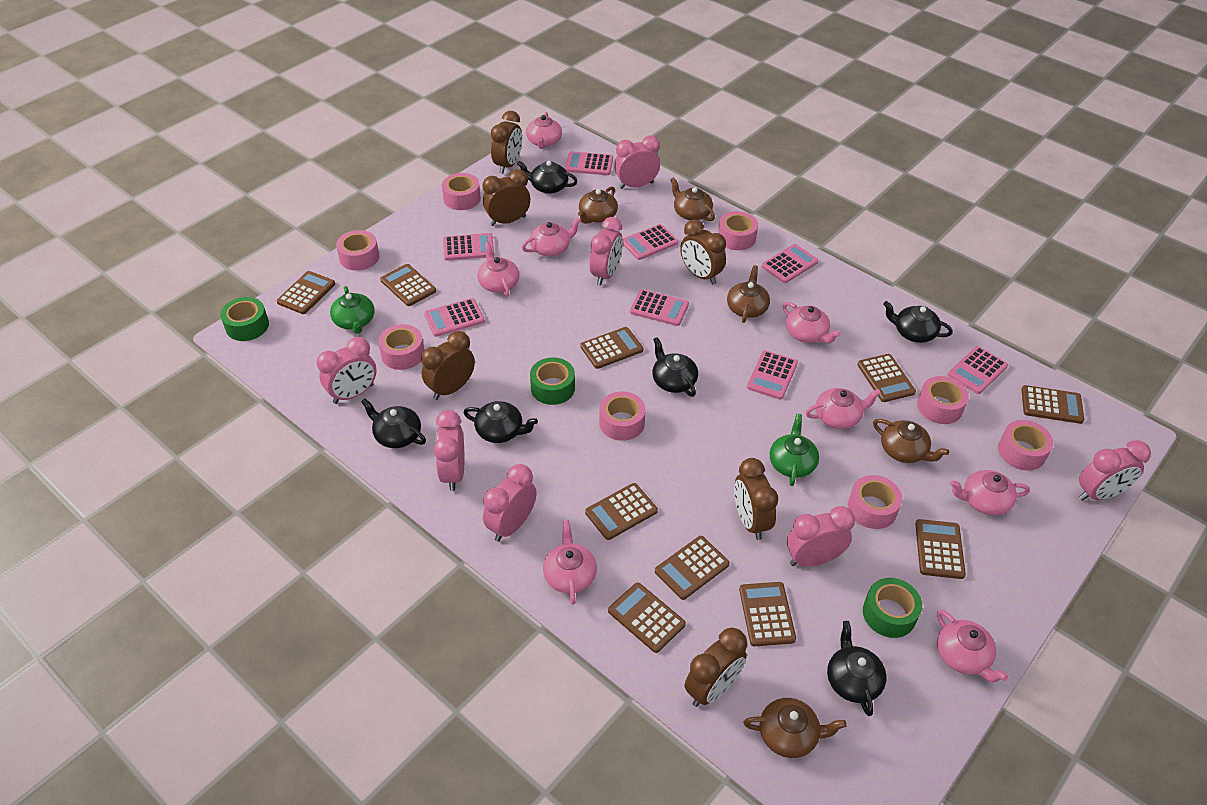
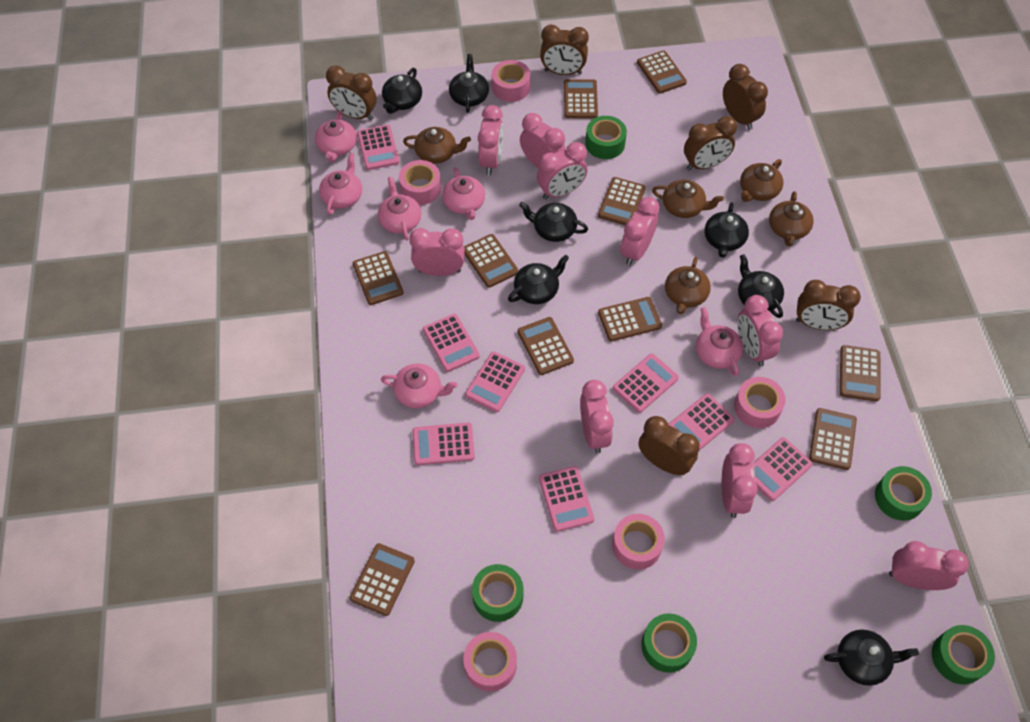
black teapot: [361,398,426,448] [463,401,538,443] [517,161,578,194] [652,337,698,397] [827,621,886,716] [883,301,953,343] = 6 -> [382,68,422,114] [449,54,489,113] [508,255,569,304] [519,202,588,242] [705,202,749,258] [738,254,784,318] [824,629,919,686] = 7
green tape: [220,297,269,341] [530,357,575,405] [863,578,922,638] = 3 -> [472,564,523,622] [585,116,627,159] [641,613,697,673] [875,466,932,521] [932,625,995,685] = 5
green teapot: [330,286,375,334] [770,414,819,486] = 2 -> none = 0
pink clock: [317,337,377,404] [434,410,464,491] [483,464,537,542] [590,217,623,286] [614,136,660,189] [787,506,855,567] [1079,440,1151,501] = 7 -> [409,228,465,276] [478,105,503,175] [520,113,566,169] [537,142,587,199] [580,380,614,454] [620,197,660,266] [722,443,758,518] [737,295,783,366] [889,541,969,590] = 9
pink tape: [336,230,379,271] [378,324,424,370] [442,173,481,210] [599,391,646,441] [718,211,758,250] [848,475,902,529] [917,376,969,424] [998,420,1053,470] = 8 -> [399,160,441,205] [463,632,517,692] [492,60,530,102] [612,514,665,570] [734,377,786,428] = 5
pink teapot: [477,242,519,297] [522,217,581,256] [526,112,562,149] [543,520,597,605] [783,302,841,344] [806,388,881,429] [937,610,1009,682] [950,470,1030,515] = 8 -> [315,111,357,162] [319,153,362,215] [378,176,421,240] [381,363,458,408] [442,167,485,220] [696,307,743,376] = 6

